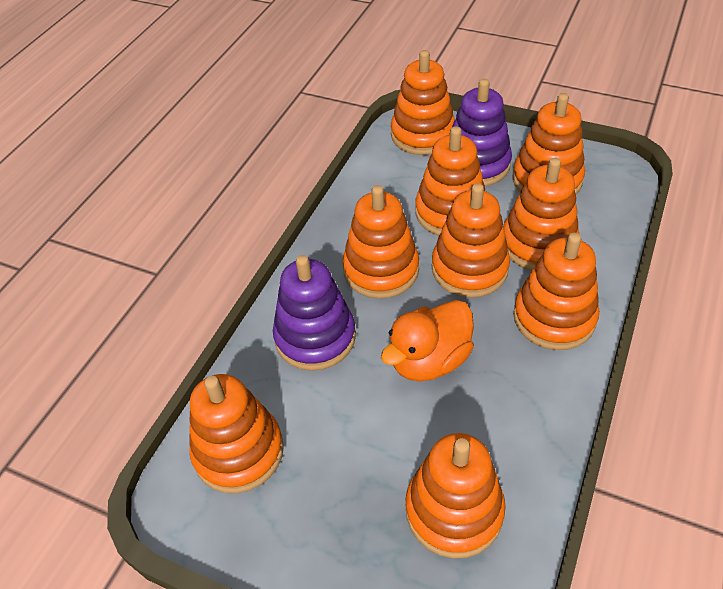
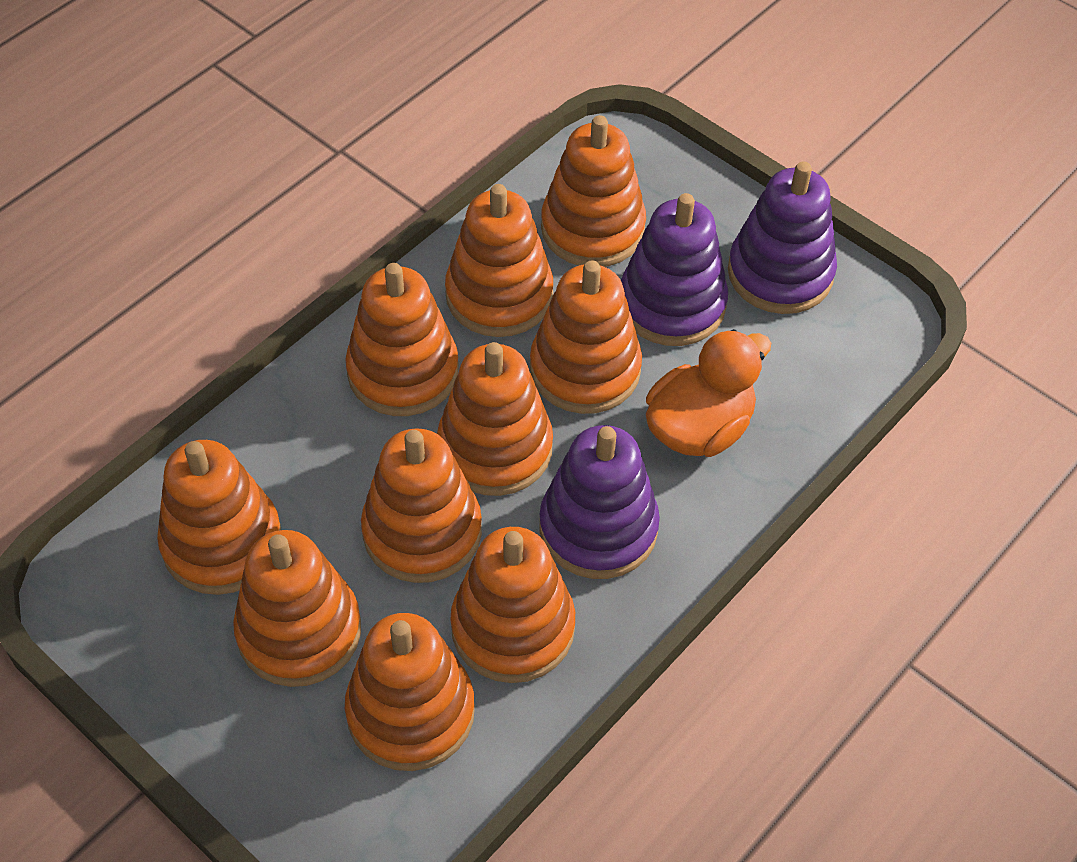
orange stacking toy: [189,374,284,493] [342,185,419,299] [391,50,455,155] [405,433,506,558] [415,126,485,236] [432,183,510,298] [503,157,579,270] [512,93,585,194] [513,233,599,350] = 9 -> [157,440,281,595] [233,530,361,687] [345,613,475,771] [346,263,459,416] [361,428,482,583] [437,342,553,496] [445,184,553,337] [450,527,575,683] [530,260,642,414] [541,115,646,267] = 10
purple stacking toy: [273,255,356,371] [449,79,512,186] = 2 -> [540,425,660,579] [621,193,728,346] [728,162,837,314] = 3

